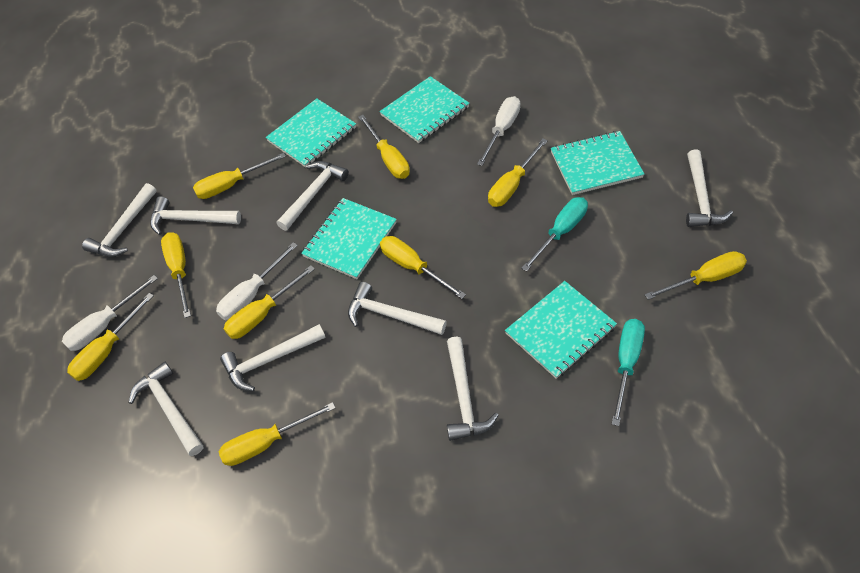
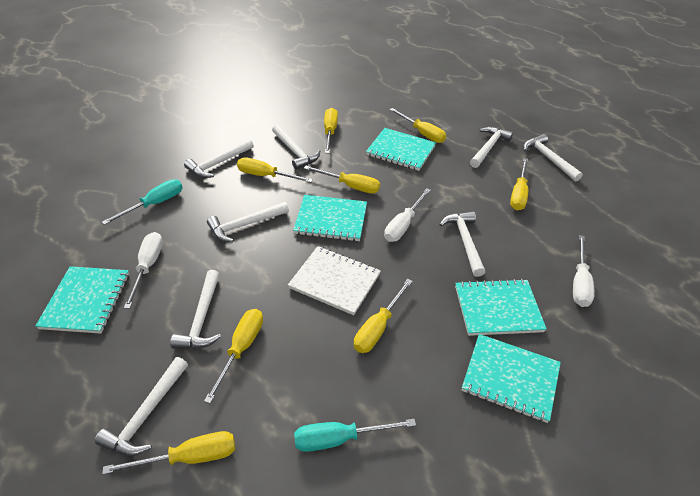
white notebook: none = 0 -> [288,246,381,315] = 1
yellow screwdriver: [67,293,154,381] [161,232,191,318] [193,153,286,199] [219,402,336,466] [224,265,315,339] [358,115,410,179] [380,236,466,299] [488,138,548,207] [645,251,747,300] = 9 -> [103,431,235,475] [204,309,263,403] [237,158,313,183] [304,166,380,194] [324,108,338,153] [354,279,413,353] [389,108,446,143] [510,158,528,210] = 8

